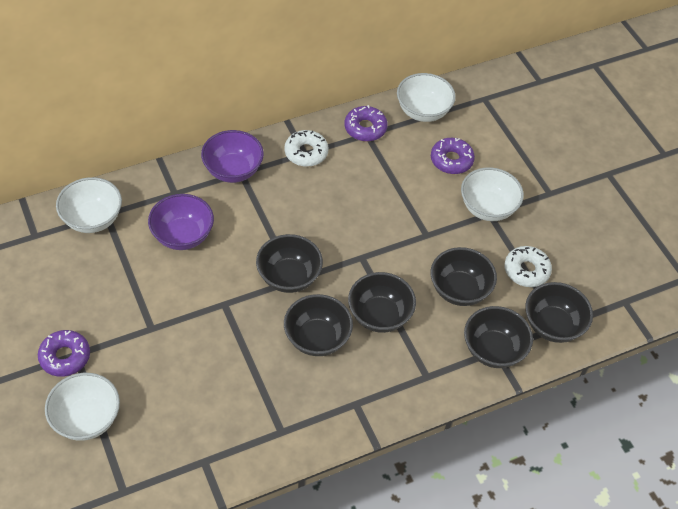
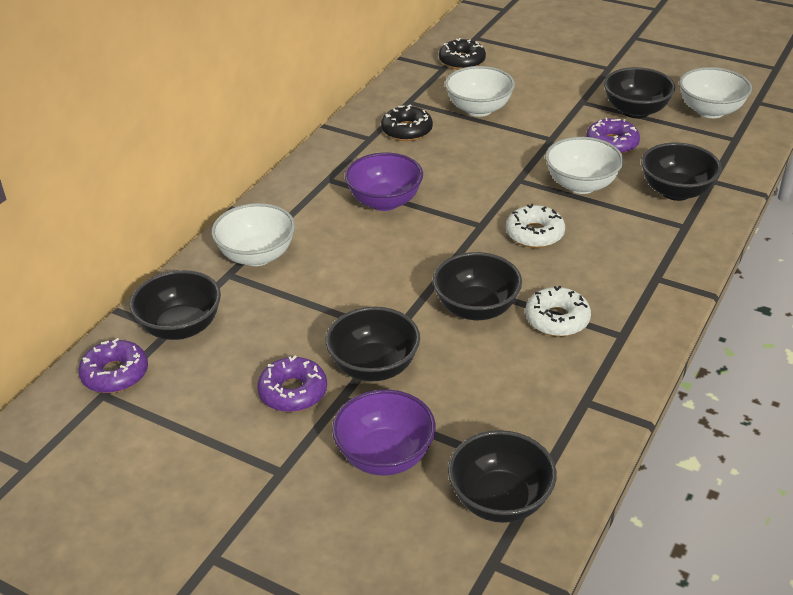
black donut: none = 0 -> [381,104,433,141] [439,38,486,70] = 2

